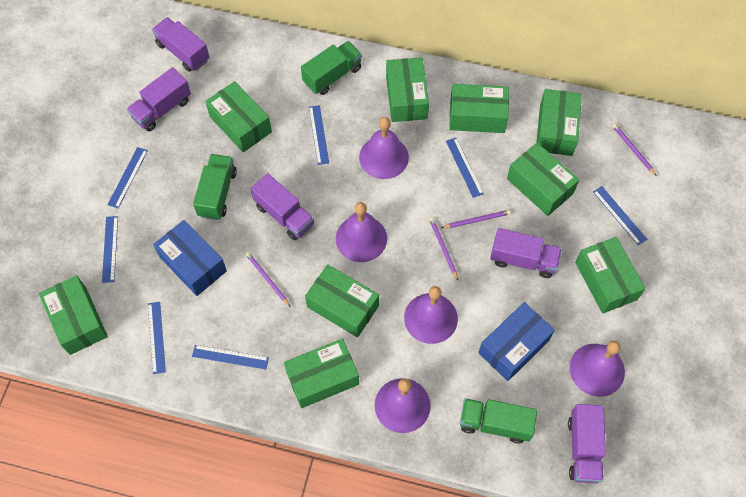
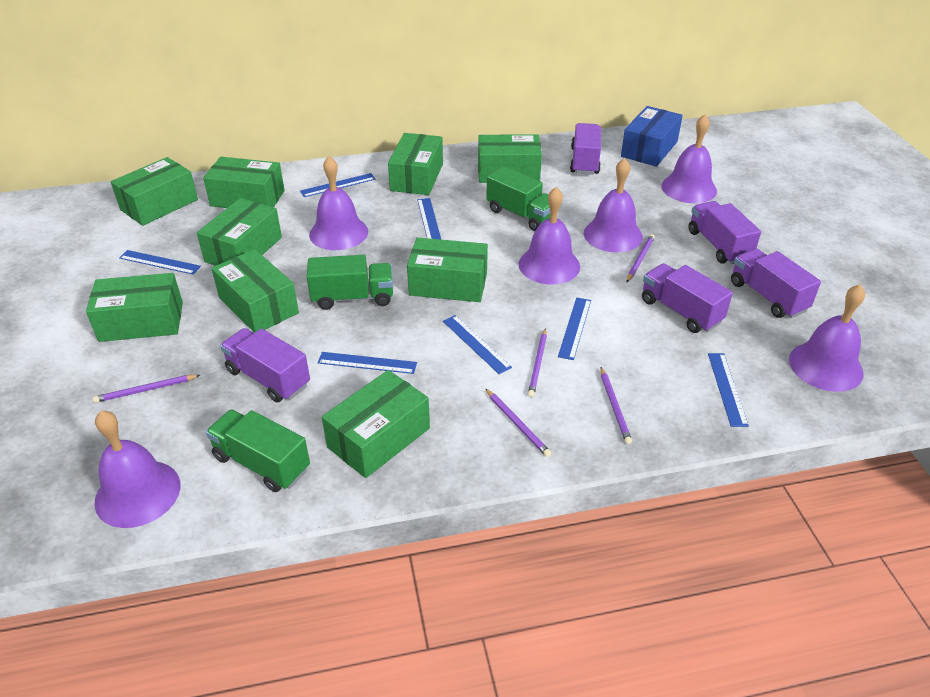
blue box: [153,220,227,296] [478,302,555,381] = 2 -> [621,106,683,167] = 1
purple bell: [336,202,387,262] [359,117,409,179] [375,378,431,433] [404,286,458,344] [570,341,625,397] = 5 -> [94,410,181,528] [309,156,368,250] [519,187,580,284] [584,158,643,252] [662,114,717,203] [789,284,865,392] = 6
purple pencil: [246,252,291,307] [429,217,458,280] [441,210,511,228] [612,124,657,176] = 4 -> [93,375,200,403] [485,388,551,457] [528,328,547,397] [600,367,632,444] [627,234,655,282] = 5

